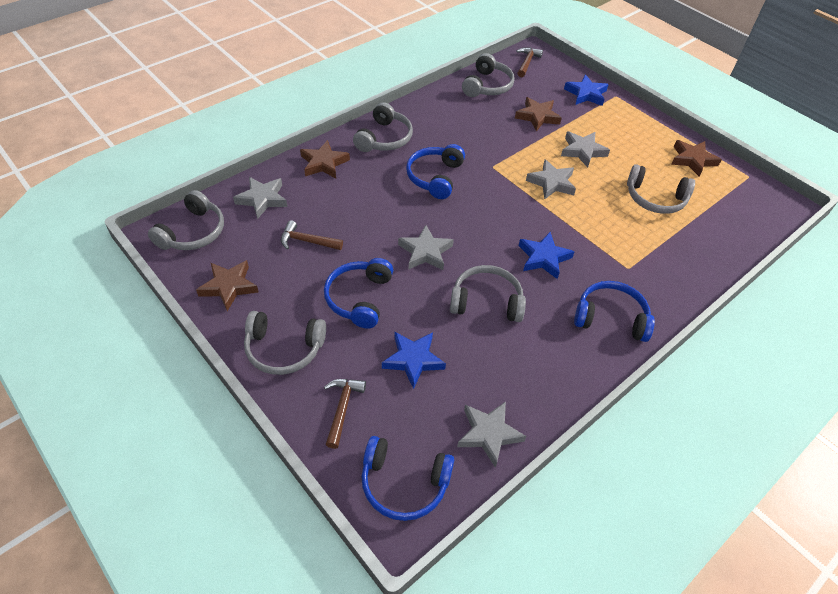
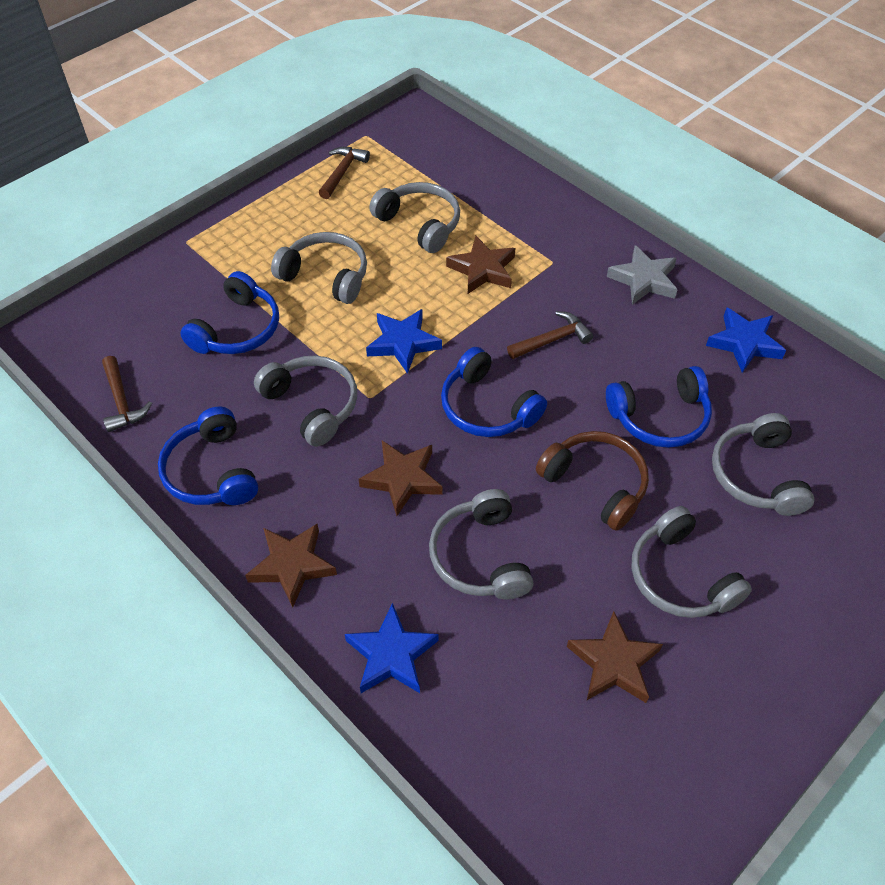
brown headphones: none = 0 -> [536,431,649,531] = 1
grey star: [233,177,287,219] [398,225,454,270] [457,402,526,468] [526,159,576,199] [561,132,610,168] = 5 -> [607,245,678,305] = 1

